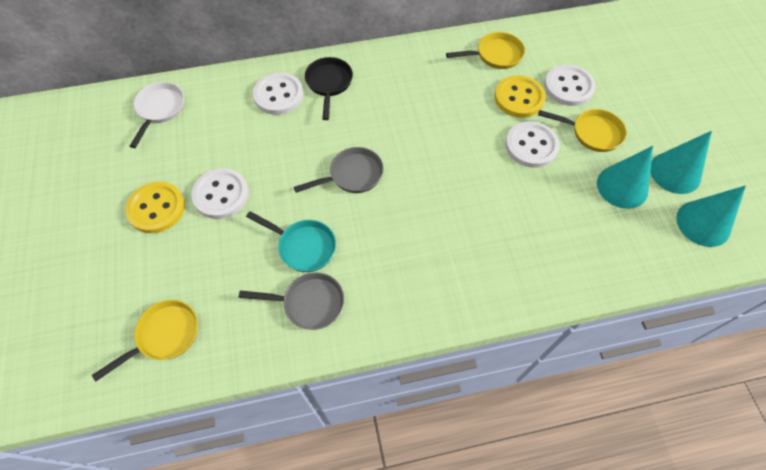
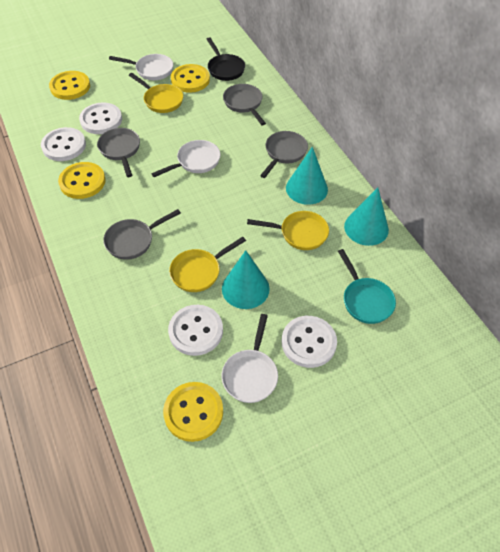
grey pan: [239,272,344,330] [294,147,383,193] = 2 -> [97,128,140,177] [103,209,181,260] [223,84,266,125] [260,131,308,178] = 4
white pan: [130,82,184,148] = 1 -> [109,54,173,80] [151,140,221,177] [222,314,278,403] = 3
yellow button: [125,182,185,233] [494,75,546,118] = 2 -> [49,71,90,100] [58,162,106,199] [163,382,223,442] [171,64,210,93] = 4

